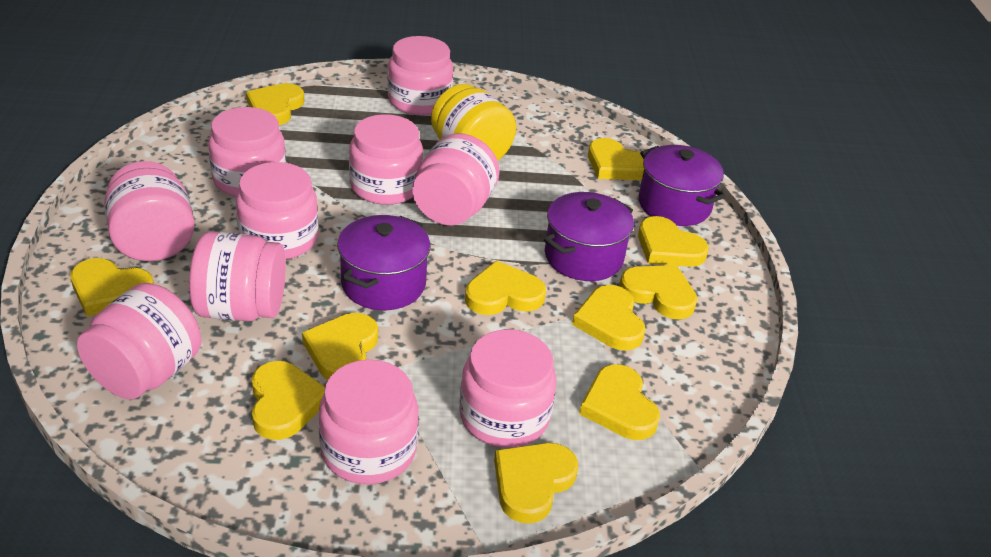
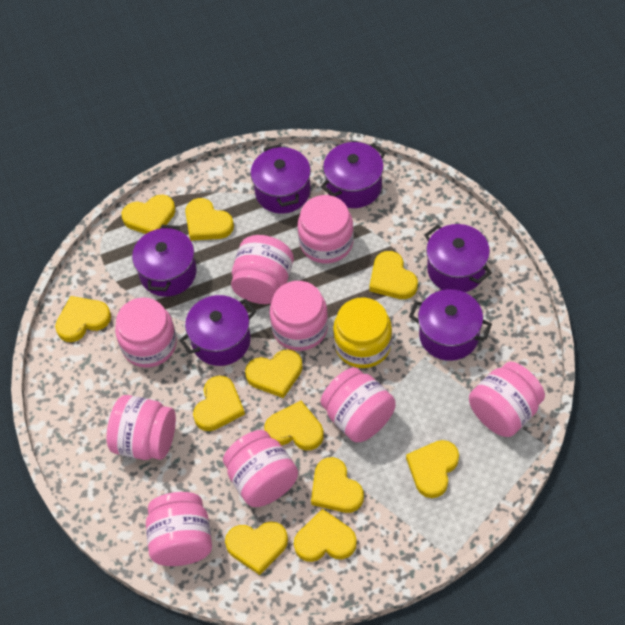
pink jar: [77,283,201,399] [104,161,195,261] [189,231,286,321] [208,107,286,197] [236,162,318,259] [318,360,419,484] [349,114,423,205] [388,36,453,115] [412,133,500,225] [459,329,556,448] = 10 -> [106,395,176,460] [115,297,177,368] [146,492,212,566] [223,430,298,507] [231,235,294,304] [270,281,328,351] [298,195,354,263] [320,367,396,442] [469,362,545,437] = 9
purple pot: [337,215,430,310] [544,192,634,281] [639,145,726,226] = 3 -> [132,225,197,297] [179,295,256,366] [250,144,311,213] [321,142,386,208] [409,289,492,361] [424,224,492,292] = 6

